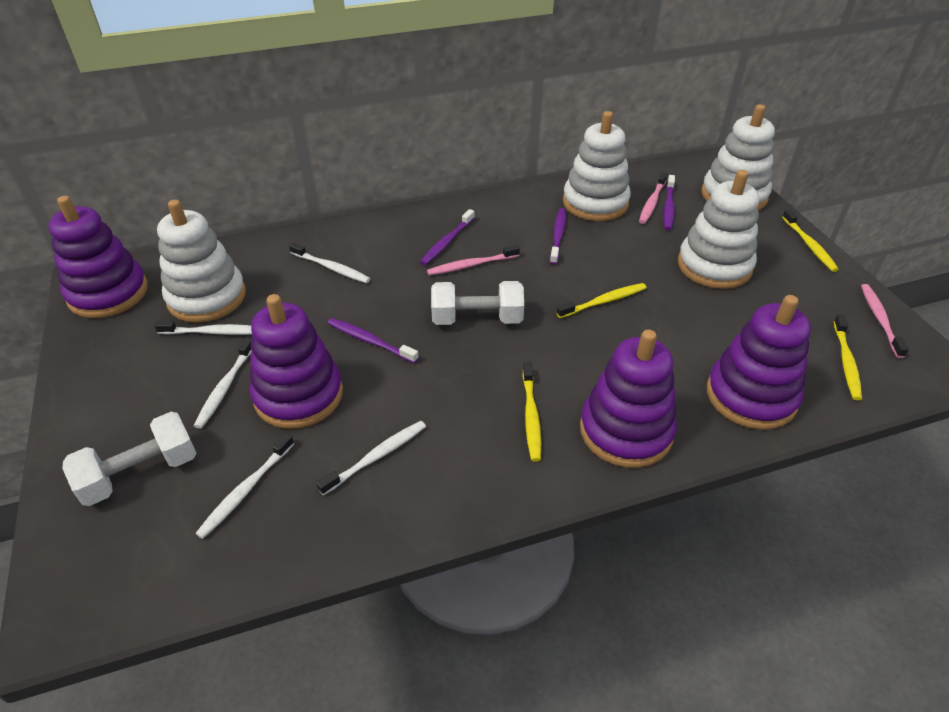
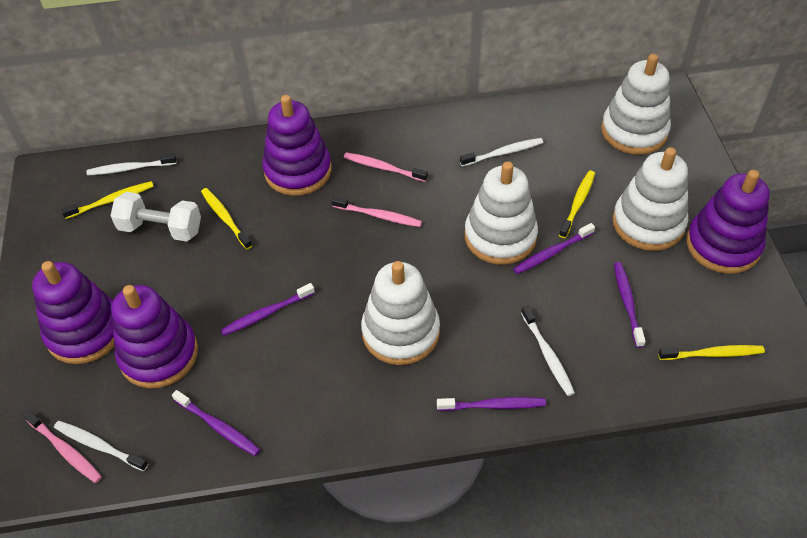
purple toothbrush: [328,318,419,363] [420,209,475,265] [550,208,566,265] [664,175,675,230] = 4 -> [172,390,260,456] [221,283,315,336] [437,397,546,411] [513,223,595,274] [614,262,646,348] = 5
white dumbbell: [62,412,197,506] [431,281,524,325] = 2 -> [111,192,201,242] = 1
white toothbrush: [154,321,252,335] [194,337,252,429] [195,433,294,539] [289,242,371,283] [316,421,426,496] = 5 -> [54,421,148,471] [86,154,177,176] [460,138,543,166] [521,305,575,396] = 4

